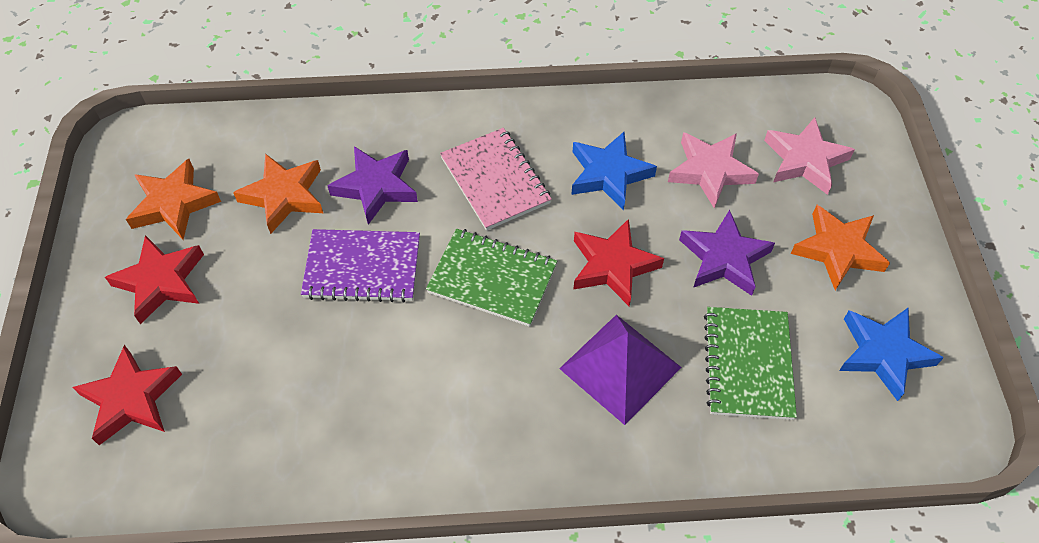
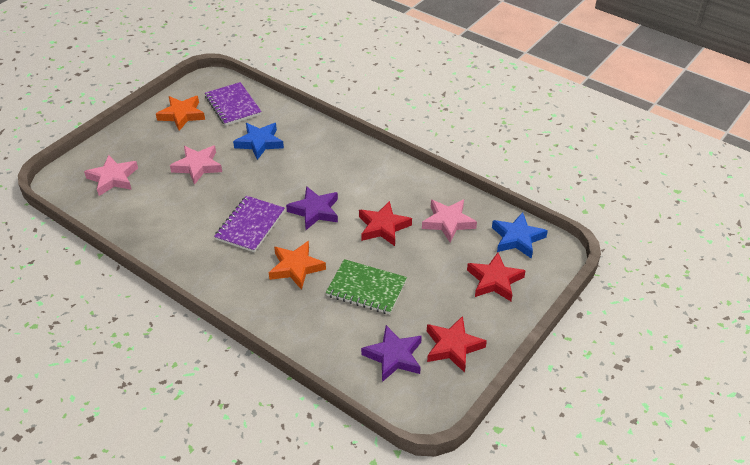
green notebook: [426,229,557,327] [704,307,797,420] = 2 -> [326,259,407,314] = 1
orange star: [126,159,221,240] [233,154,323,234] [791,205,890,290] = 3 -> [156,96,205,131] [269,241,326,290] = 2
pink notebook: [440,128,552,231] = 1 -> none = 0
pink star: [668,132,759,208] [764,117,855,195] = 2 -> [84,155,138,196] [170,146,222,185] [422,200,477,243] = 3
purple notebook: [301,229,420,303] = 1 -> [205,82,262,126] [214,196,285,252] = 2
purple pyramid: [559,315,682,425] = 1 -> none = 0

